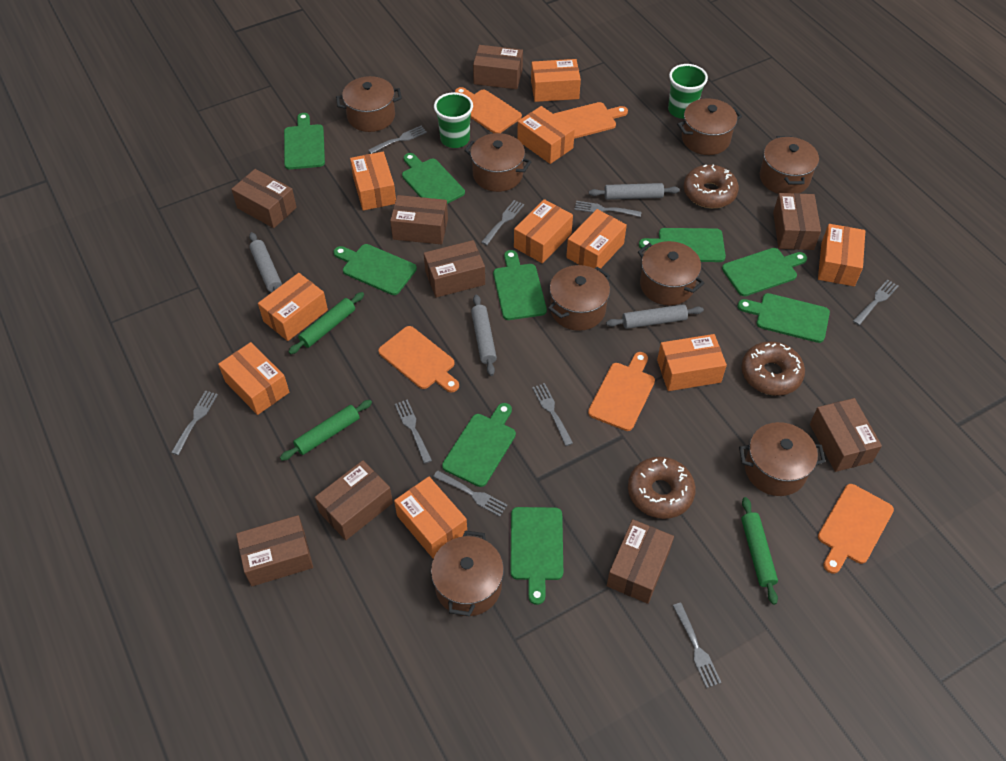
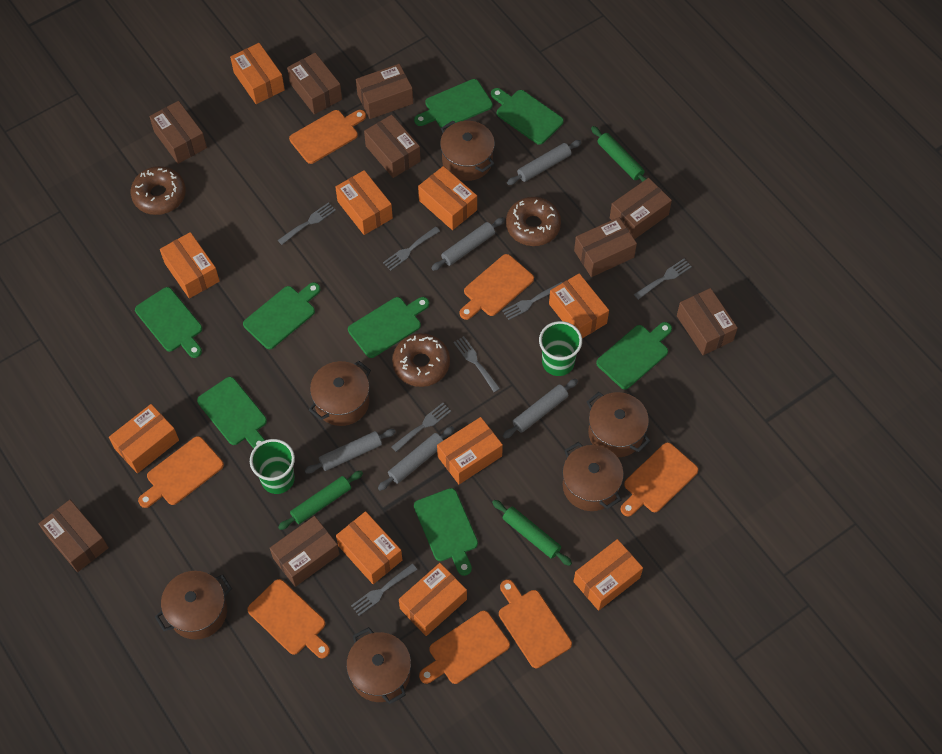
brown pot: [336,76,402,132] [431,530,504,616] [464,133,531,192] [548,265,610,331] [638,241,704,305] [677,98,742,155] [739,422,826,496] [760,136,819,194] = 8 -> [155,571,232,640] [309,361,371,426] [346,627,411,704] [440,120,495,181] [562,442,624,511] [587,392,651,457] = 6
green cutting board: [284,113,325,169] [334,244,417,295] [402,153,465,204] [442,403,516,487] [493,250,547,320] [510,507,563,605] [639,228,726,262] [722,248,807,296] [738,293,830,343] = 9 -> [135,287,202,358] [197,377,267,449] [243,282,320,349] [348,297,429,358] [414,79,493,128] [414,488,478,576] [491,88,564,145] [596,322,672,389] = 8
grey fork: [171,390,218,455] [368,126,427,154] [395,399,432,464] [433,471,508,517] [481,200,524,245] [532,383,573,446] [574,201,641,217] [673,603,721,688] [853,280,898,325] = 9 -> [278,203,336,245] [351,564,417,616] [383,226,440,271] [391,403,451,452] [453,336,500,392] [502,282,562,320] [634,259,692,300] = 7
grey rolling pin: [249,232,282,292] [471,295,497,376] [589,183,680,200] [606,304,704,329] = 4 -> [305,429,396,474] [378,426,454,491] [431,217,505,271] [503,379,578,439] [507,140,582,185] = 5
orange cutting board: [378,326,459,393] [455,87,522,133] [554,102,628,139] [588,352,655,431] [818,484,894,574] = 5 -> [138,436,224,508] [247,579,330,658] [289,110,366,164] [419,611,510,684] [460,254,534,320] [499,579,572,668] [620,442,698,516] = 7

